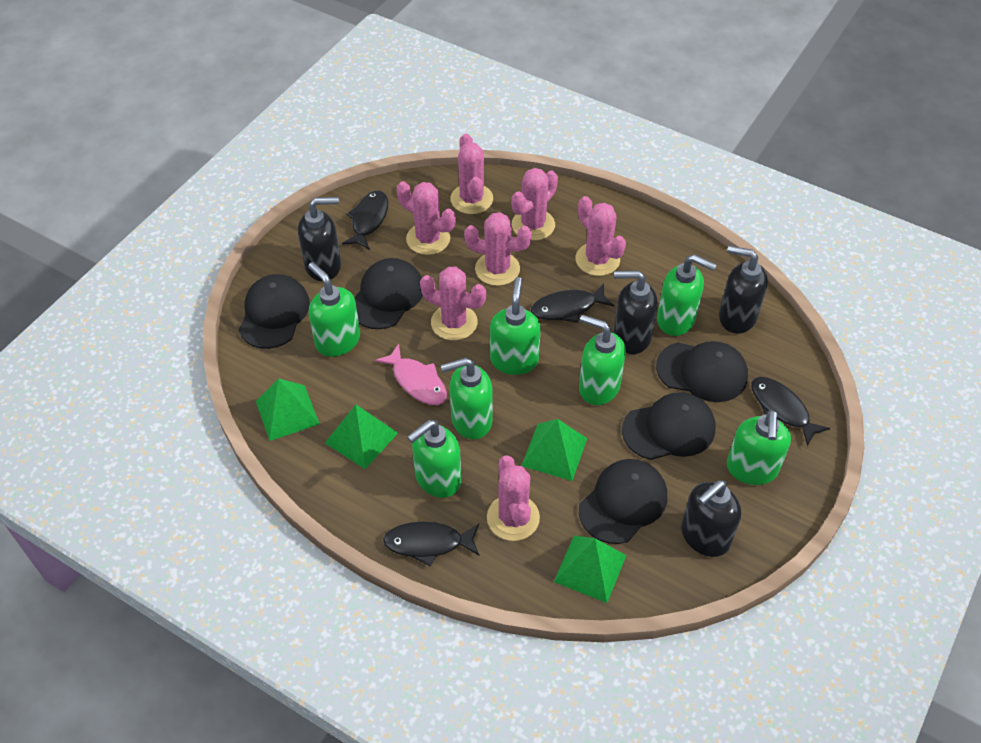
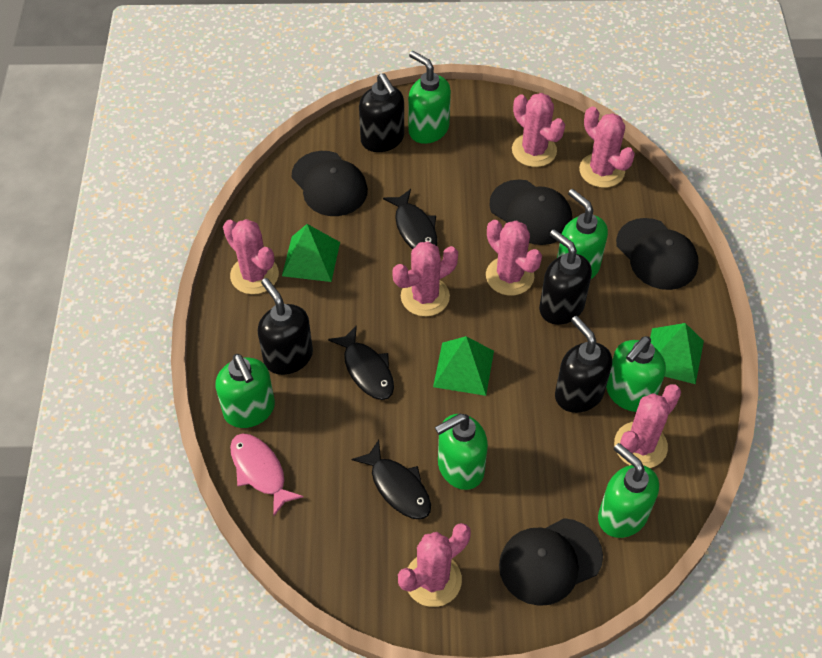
black cap: [238,274,310,349] [354,258,423,329] [579,459,667,544] [622,392,715,460] [656,341,748,402] = 5 -> [291,151,368,216] [490,180,572,245] [499,518,603,606] [616,218,698,290] = 4
black fish: [342,191,388,250] [383,522,479,566] [531,284,614,323] [751,377,830,446] = 4 -> [328,325,394,400] [352,440,431,520] [383,189,437,249] = 3
green pyramid: [256,378,319,441] [325,405,398,469] [522,419,587,481] [554,535,626,603] = 4 -> [282,224,340,282] [433,336,494,396] [650,323,704,384] = 3
green soap dispenser: [308,262,360,357] [407,420,461,498] [441,358,493,439] [490,277,541,375] [579,315,626,405] [657,254,717,336] [727,410,791,485] = 7 -> [216,354,275,428] [408,51,451,144] [435,414,488,490] [557,189,608,279] [598,443,659,538] [606,336,666,412] = 6

